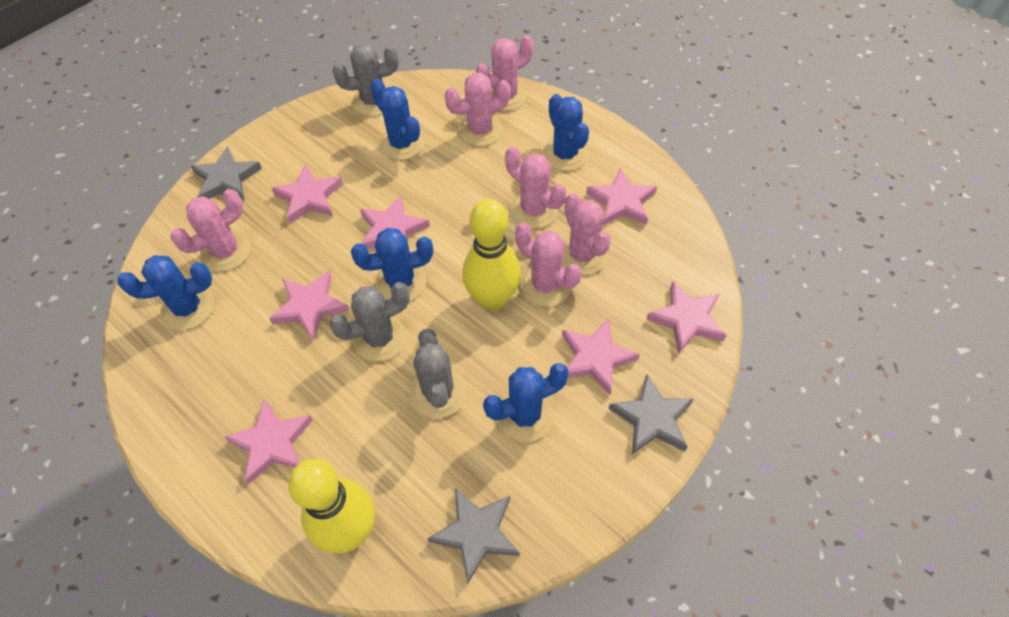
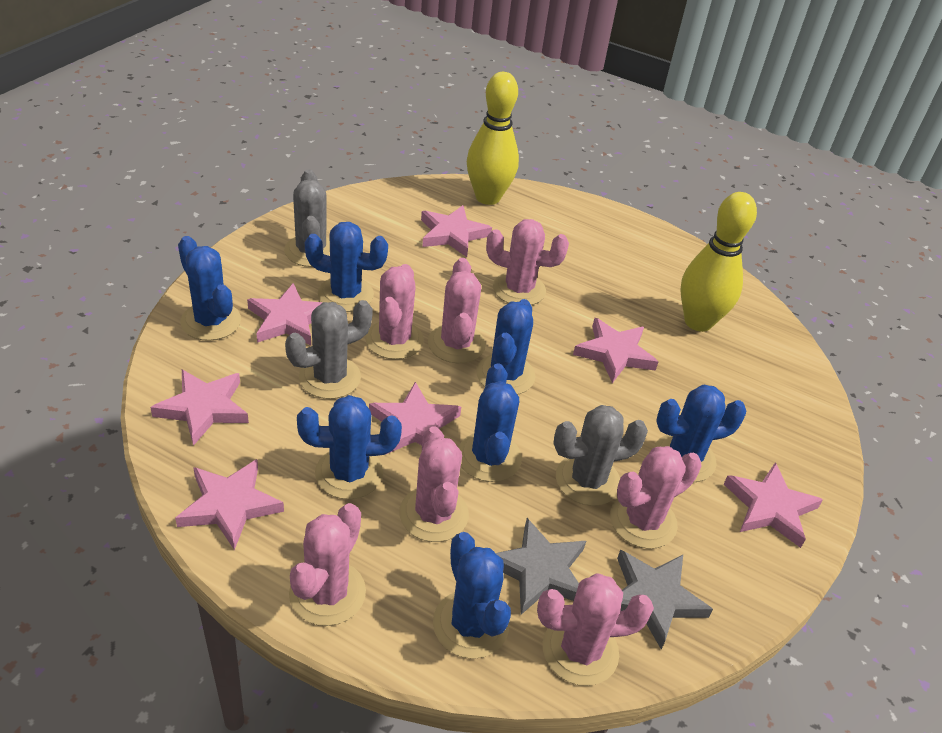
blue cactus: [117,255,214,330] [351,228,433,301] [370,79,424,160] [483,363,569,442] [542,94,589,171] = 5 -> [178,236,241,341] [297,395,402,499] [305,222,388,312] [433,532,511,659] [458,363,522,482] [476,299,536,395] [654,384,746,482] = 7
grey star: [190,146,262,200] [427,488,520,583] [609,374,693,454] = 3 -> [496,518,586,614] [617,550,713,649] = 2
pink cactus: [170,189,251,272] [445,73,511,146] [476,35,533,111] [505,147,566,229] [515,223,582,307] [562,193,611,275] = 6 -> [289,503,366,626] [365,264,424,359] [399,426,469,542] [428,258,486,363] [486,219,569,305] [537,574,654,686] [610,446,701,549] = 7

